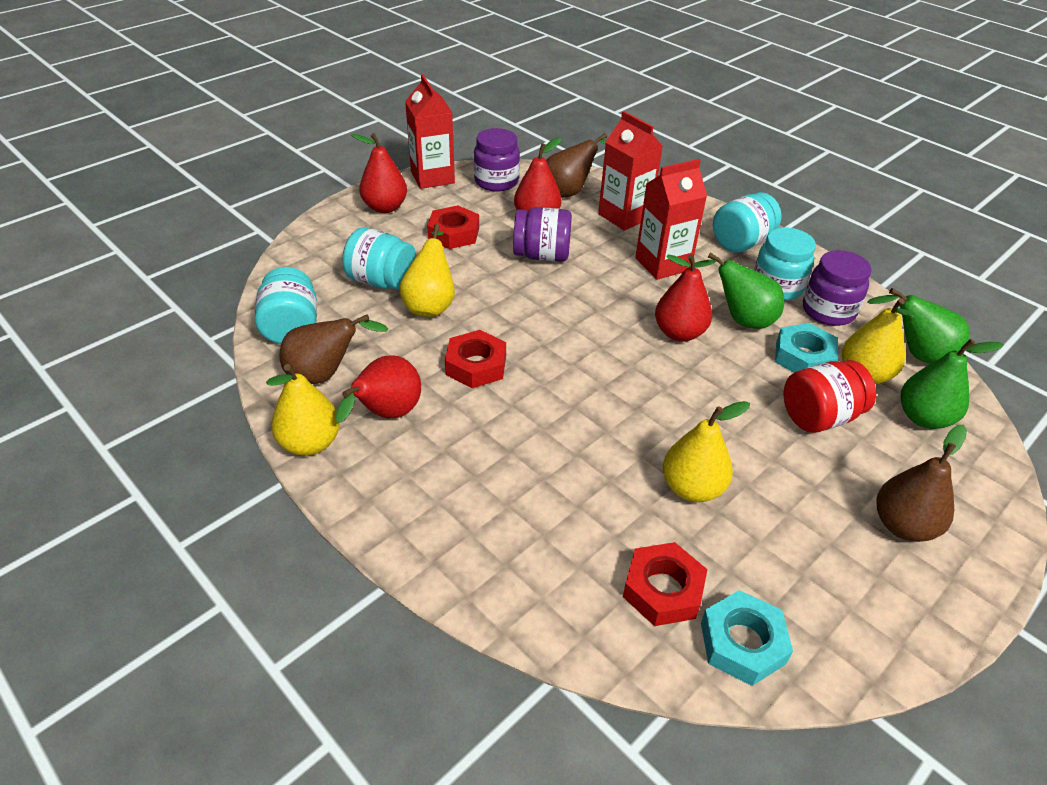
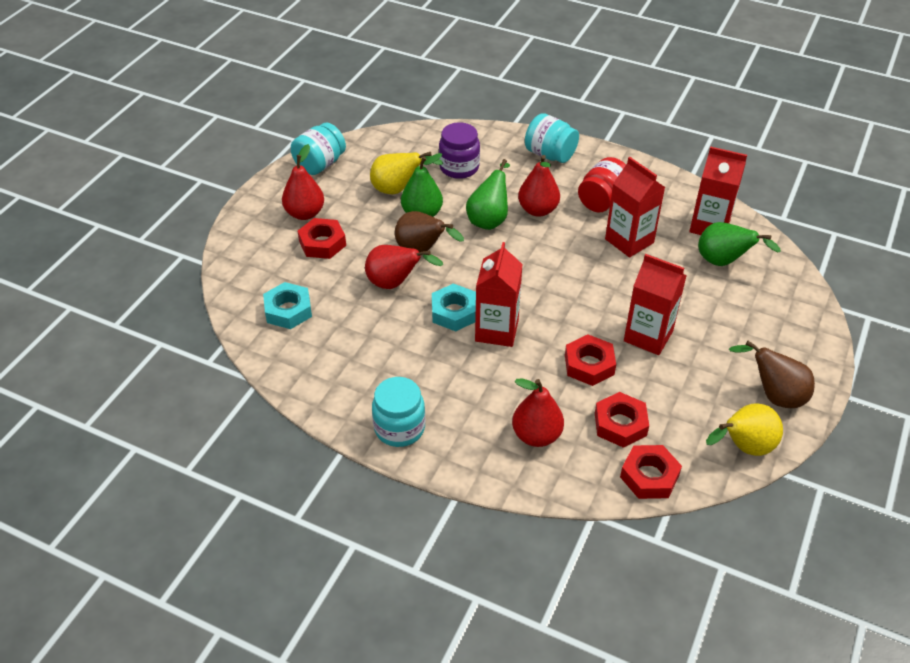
brown pear: [280,314,388,384] [546,133,607,198] [877,425,967,542] = 3 -> [395,211,464,252] [729,341,815,408] = 2
purple jar: [474,128,520,192] [513,207,572,262] [803,250,871,326] = 3 -> [439,122,480,179] = 1
red carton: [405,74,455,189] [598,111,663,231] [635,159,707,280] = 3 -> [475,242,523,347] [605,157,665,257] [624,254,687,355] [689,146,747,235] = 4
red nut: [427,205,479,249] [445,330,506,388] [623,542,708,626] = 3 -> [298,218,346,259] [565,334,616,386] [595,392,649,448] [620,445,682,499] = 4
turquoise jar: [255,267,317,344] [342,227,416,290] [713,192,782,253] [754,228,816,301] = 4 -> [291,123,346,175] [372,377,425,447] [525,113,579,163] = 3
yellow pear: [266,364,340,456] [399,224,455,317] [663,401,750,502] [842,298,916,384] = 4 -> [370,152,443,194] [706,403,783,456] = 2

